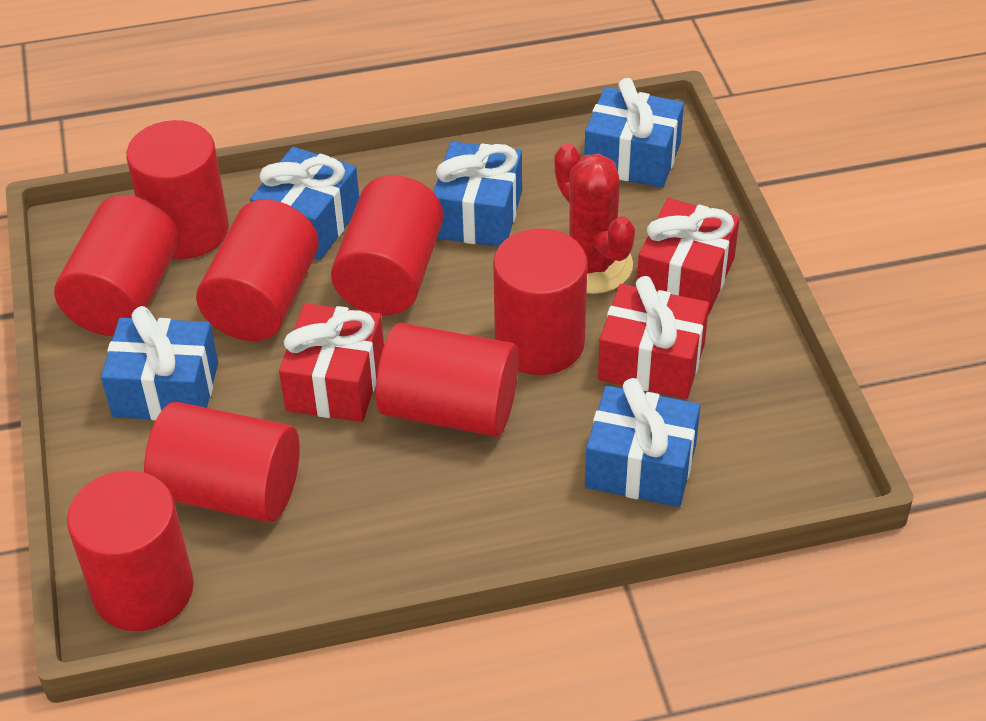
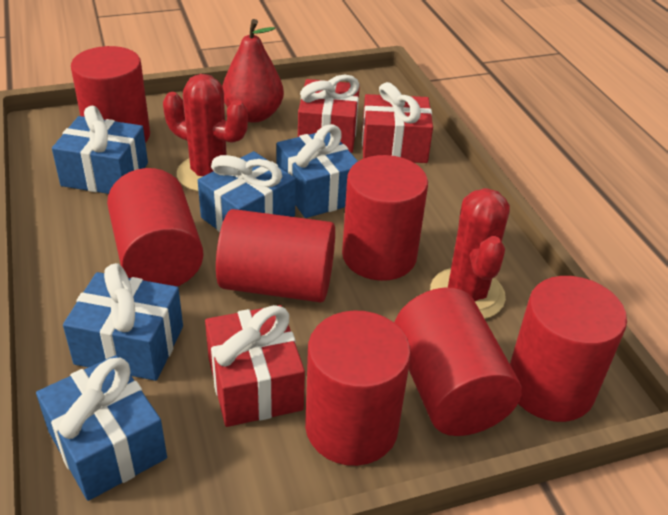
red cactus: [554,143,635,294] = 1 -> [163,74,248,192] [430,188,510,319] = 2
red cylinder: [54,195,179,336] [67,470,194,631] [126,120,229,259] [144,402,300,522] [196,200,319,341] [331,175,443,315] [376,323,519,437] [493,228,588,375] = 8 -> [71,46,150,143] [107,168,204,286] [216,209,335,303] [305,310,411,466] [342,155,428,281] [394,287,522,436] [510,276,627,422] = 7
red pear: none = 0 -> [222,19,284,123] = 1

